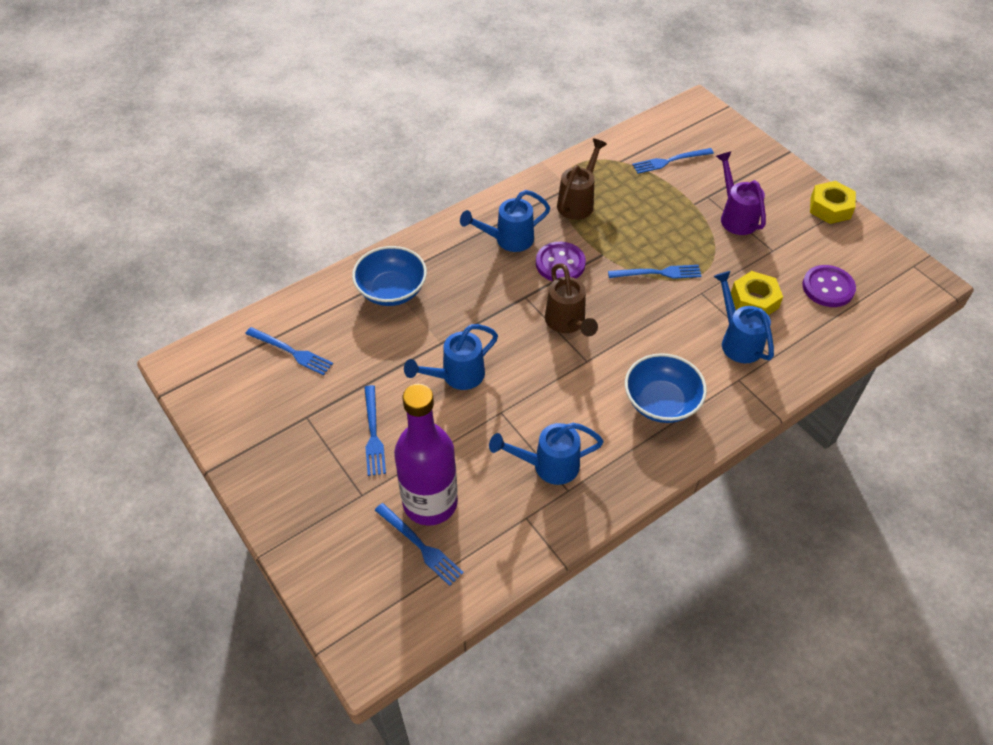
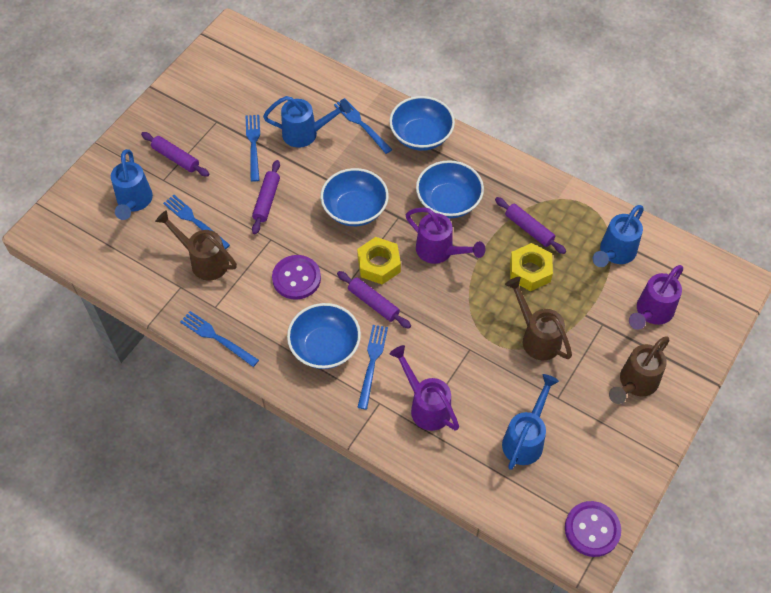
blue bowl: [352,246,427,306] [625,353,707,423] = 2 -> [287,303,361,369] [320,168,389,226] [389,96,455,151] [416,160,484,218] = 4
brown watering can: [545,263,598,336] [557,138,607,220] = 2 -> [155,210,237,281] [505,277,572,360] [609,336,669,404] = 3
purple bottle: [394,384,458,526] = 1 -> none = 0
purple rolling pin: none = 0 -> [141,132,209,177] [252,160,280,234] [337,271,411,329] [495,197,566,254] = 4
purple watering can: [716,151,766,235] = 1 -> [390,345,459,431] [406,207,485,264] [629,265,683,330] = 3

